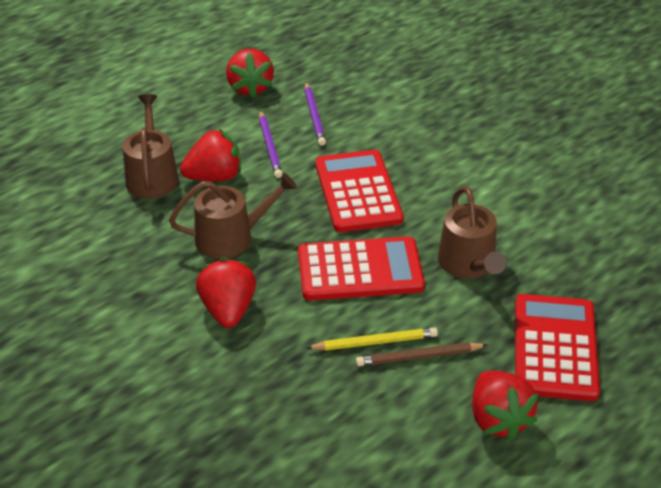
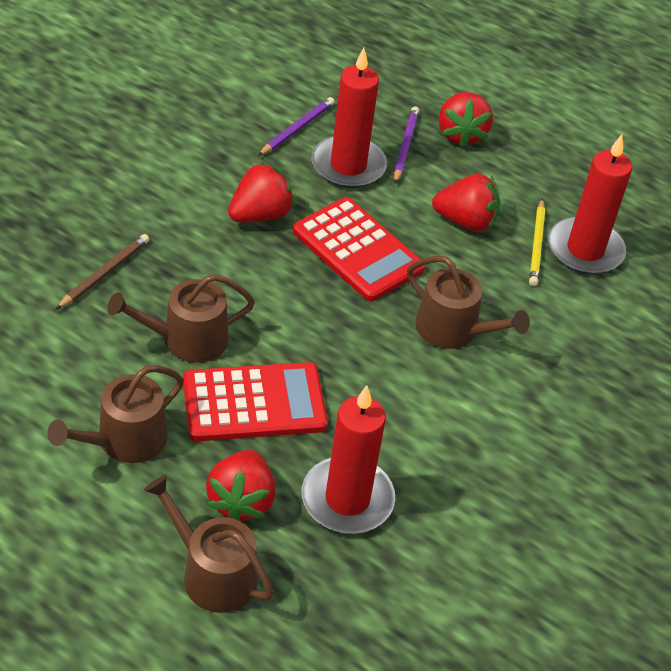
brown watering can: [123,94,179,199] [169,173,297,259] [438,186,506,279] = 3 -> [48,365,184,463] [107,274,255,363] [144,475,274,613] [407,256,530,349] = 4
red calculator: [298,236,425,300] [315,150,403,232] [515,294,600,401] = 3 -> [183,362,328,441] [293,197,425,301] = 2
red candle: none = 0 -> [302,385,395,533] [311,48,387,188] [548,135,632,275] = 3

